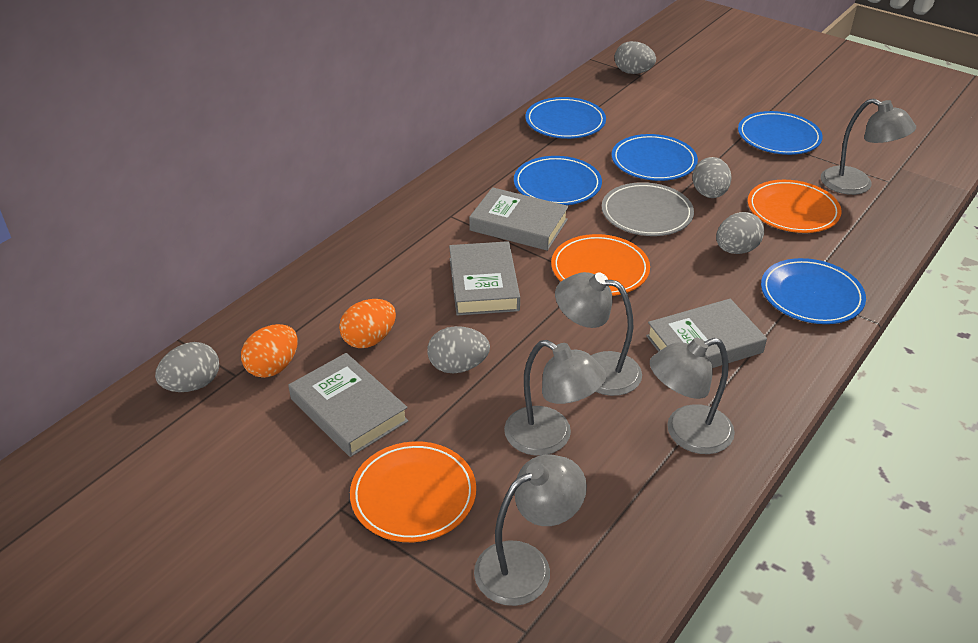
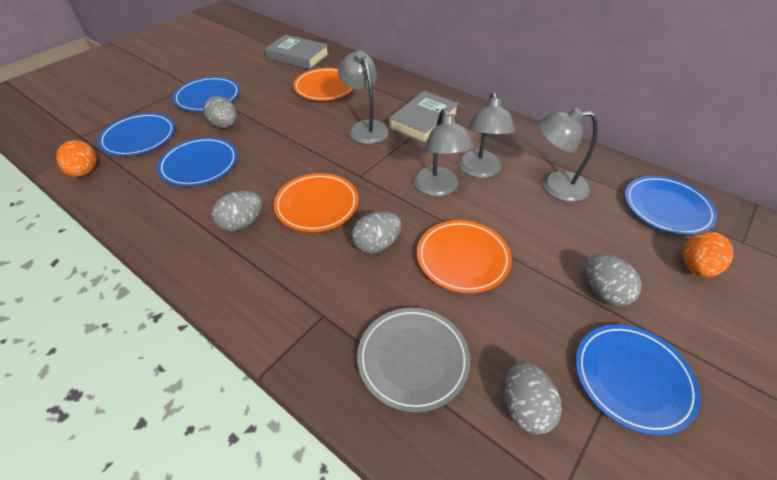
grey book: [288,353,409,457] [449,241,520,315] [469,187,569,251] [646,299,767,368] = 4 -> [265,34,329,69] [389,91,459,143] = 2
grey lamp: [474,454,587,606] [504,340,606,456] [555,272,642,396] [650,338,735,454] [821,98,916,195] = 5 -> [338,51,389,144] [414,108,474,196] [458,92,515,178] [538,108,598,202] = 4

